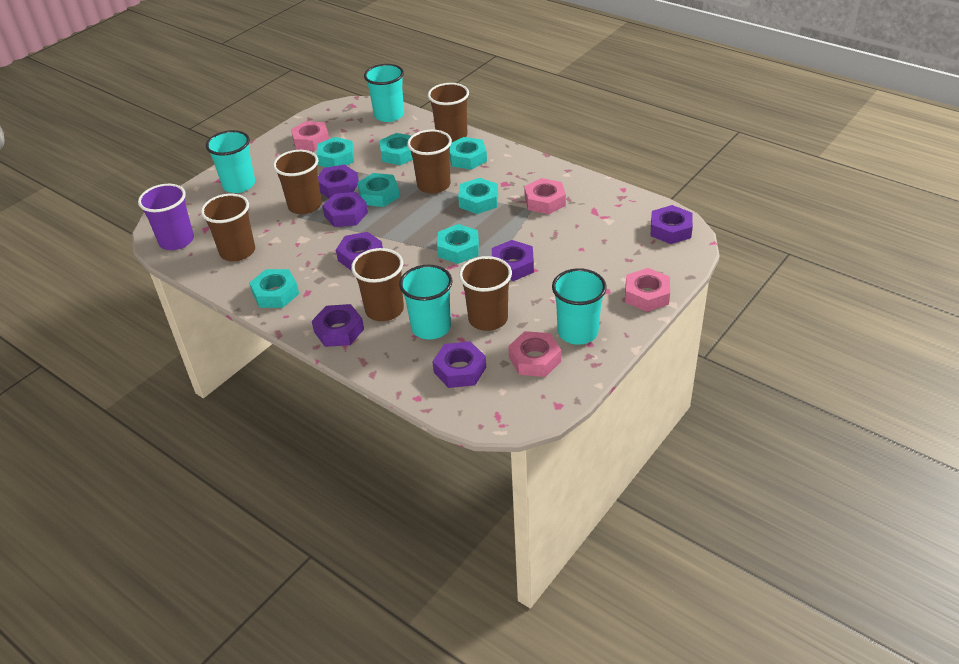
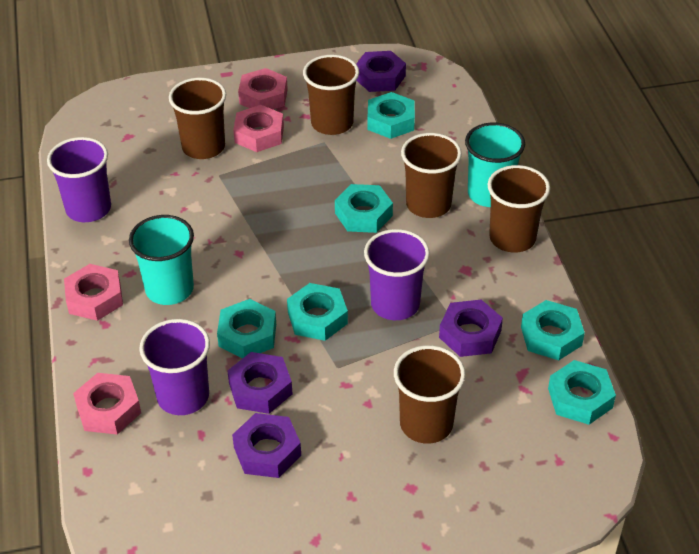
brown cup: [201,194,255,261] [273,150,322,214] [351,248,404,321] [407,129,452,194] [428,83,469,142] [459,256,512,331] = 6 -> [169,78,226,159] [303,55,359,135] [394,345,466,444] [401,133,462,218] [488,165,550,253] = 5
purple cup: [138,184,194,250] = 1 -> [47,137,111,222] [139,319,210,415] [364,229,430,320] = 3
purple nut: [312,304,364,347] [318,165,359,198] [322,192,368,227] [336,232,383,271] [432,341,486,388] [492,240,534,281] [651,205,693,244] = 7 -> [227,352,292,414] [232,413,301,478] [356,51,406,92] [439,300,503,357] = 4
turquoise cup: [206,130,255,193] [364,64,404,122] [399,265,452,339] [552,268,607,345] = 4 -> [129,215,194,305] [465,123,525,207] = 2
turquoise nut: [249,269,299,308] [316,137,354,168] [357,173,400,207] [380,133,413,165] [437,224,479,264] [449,137,487,170] [458,178,498,214] = 7 -> [217,299,276,358] [287,283,348,341] [335,184,393,233] [367,92,415,139] [521,300,585,360] [548,360,616,425] = 6

